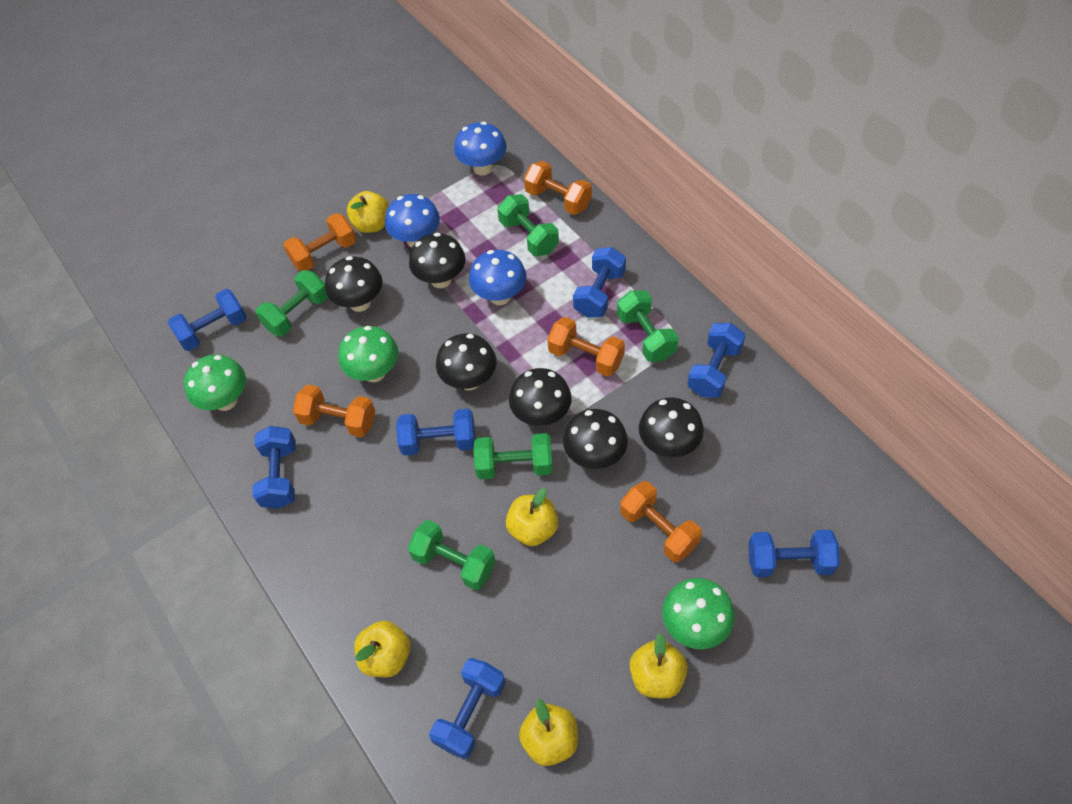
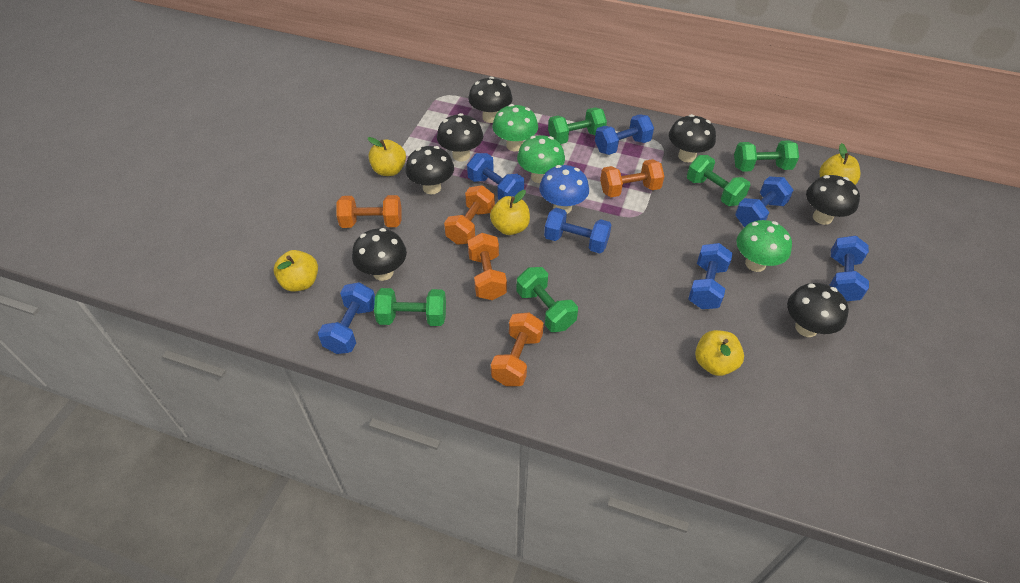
black mushroom: [325,256,382,312] [409,233,466,288] [436,333,497,390] [509,368,571,426] [563,409,628,469] [639,397,704,457] = 6 -> [352,228,407,281] [405,146,454,194] [437,113,483,161] [468,77,512,123] [669,114,716,163] [787,283,849,337] [806,175,860,225] = 7
blue mushroom: [385,194,440,248] [454,122,507,175] [469,250,527,305] = 3 -> [539,165,589,214] = 1

